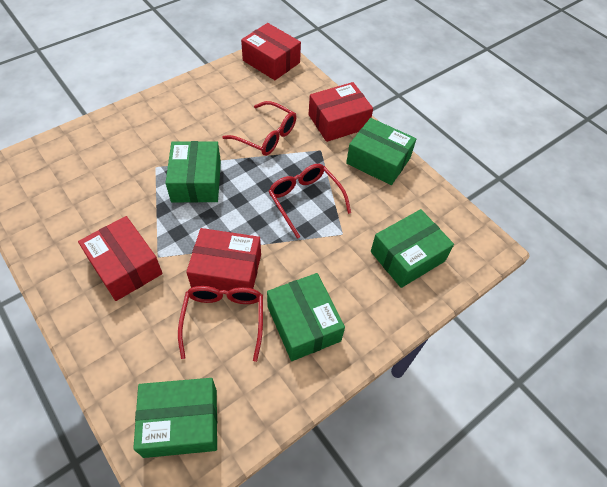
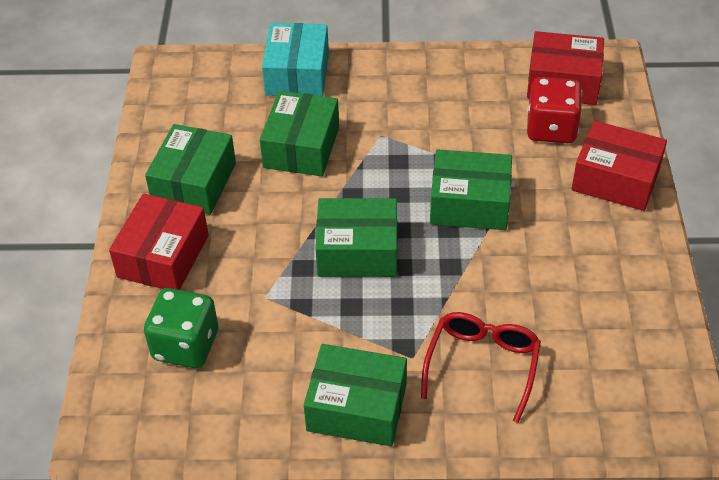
green dice: none = 0 -> [144,288,218,368] = 1
red box: [78,216,163,301] [186,228,261,291] [241,23,301,80] [308,82,373,142] = 4 -> [109,194,209,290] [527,31,604,105] [571,121,667,211] = 3
red dice: none = 0 -> [527,77,582,143] = 1
red glasses: [178,286,263,362] [222,101,297,156] [268,164,351,239] = 3 -> [421,312,541,423] = 1
turquoise box: none = 0 -> [262,23,329,96] = 1

